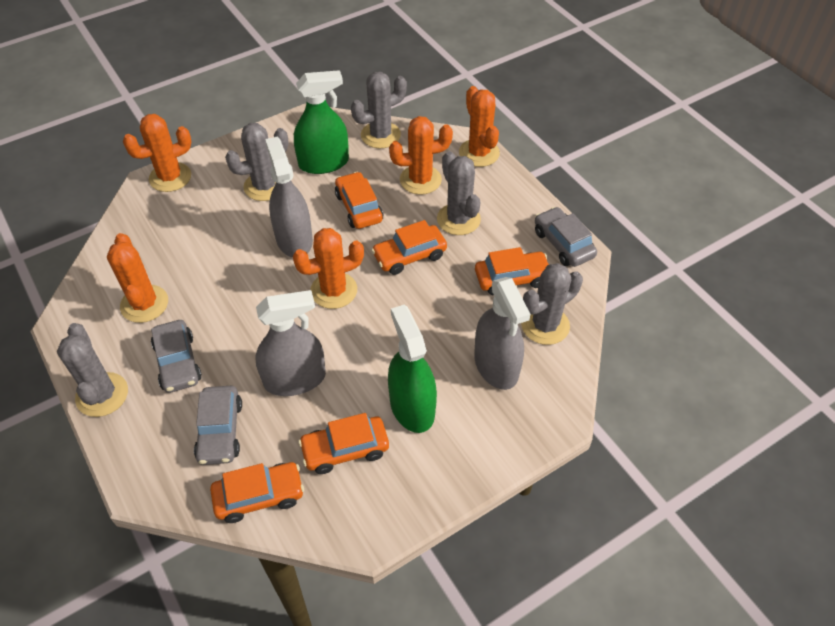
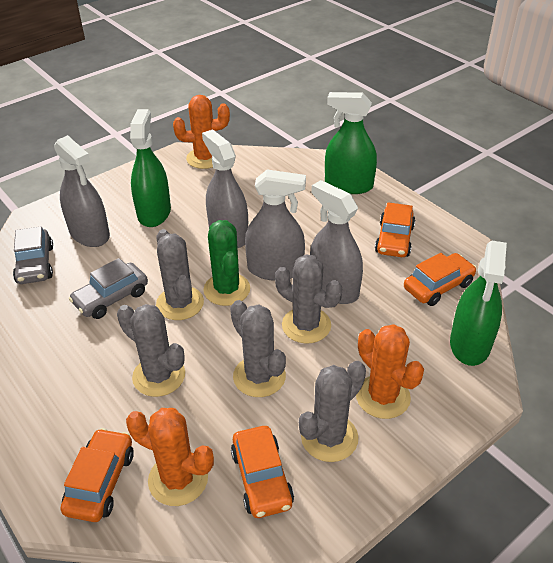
green cactus: none = 0 -> [203,220,250,306] = 1
green spray bottle: [294,70,349,174] [388,305,437,433] = 2 -> [130,109,171,227] [325,92,377,194] [450,241,507,366] = 3
grey car: [151,320,202,393] [194,386,242,465] [535,207,597,267] = 3 -> [13,226,53,284] [69,258,148,319] = 2
grey spray bottle: [256,290,326,396] [265,137,313,258] [474,277,530,390] = 3 -> [54,135,110,247] [202,129,248,248] [245,169,306,281] [310,180,363,304] = 4
orange cactus: [107,233,168,323] [123,114,191,192] [293,228,364,309] [389,116,453,195] [459,86,500,167] = 5 -> [126,408,214,506] [173,95,230,169] [356,324,424,419] = 3
orange car: [210,462,304,523] [298,413,389,474] [335,172,383,229] [371,220,447,275] [475,247,549,295] = 5 -> [60,428,134,522] [231,426,294,518] [375,202,415,257] [404,253,477,306] = 4

